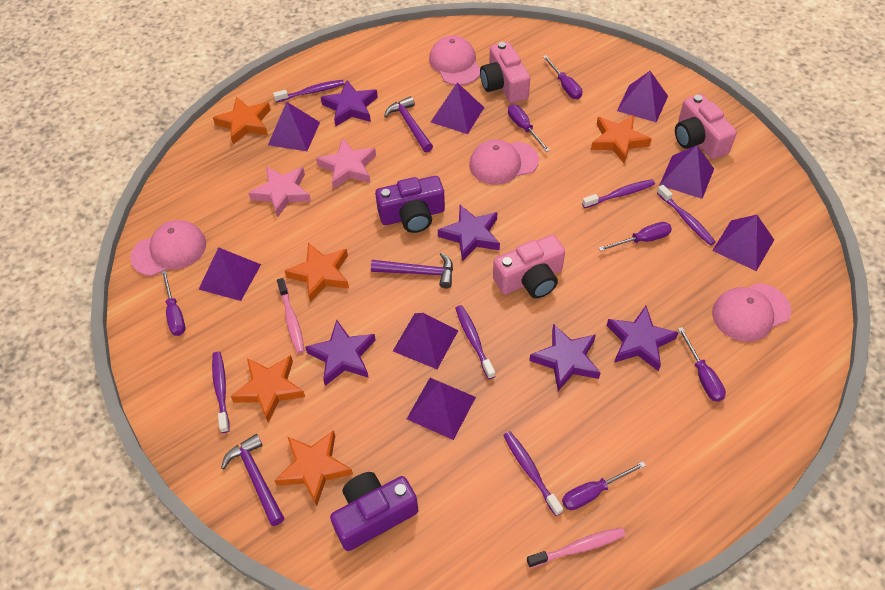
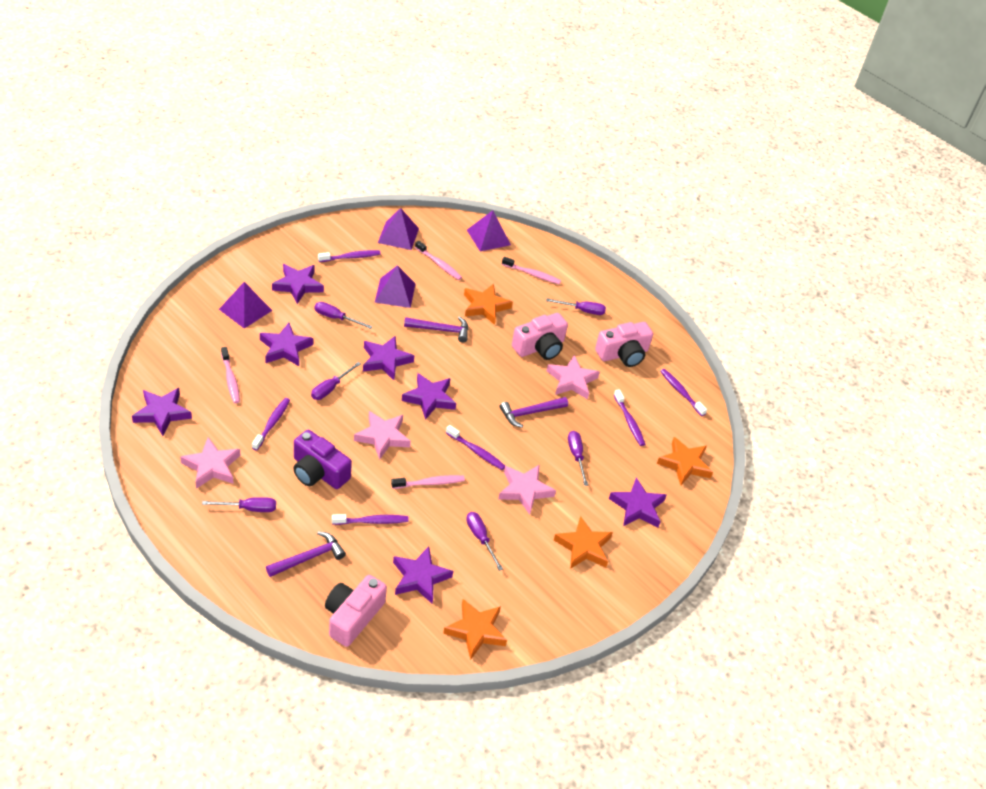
orange star: [213,97,271,145] [230,355,305,423] [274,430,353,506] [285,243,349,302] [591,115,652,163] = 5 -> [443,599,507,660] [464,284,513,325] [554,516,613,569] [657,437,713,485] = 4
pink cap: [130,220,206,276] [429,36,480,85] [469,139,539,185] [712,283,791,342] = 4 -> none = 0
pink star: [249,166,311,218] [316,138,376,189] = 2 -> [180,437,240,489] [354,411,411,460] [498,464,556,515] [547,355,600,399] = 4
pink toothbrush: [277,278,304,353] [527,527,626,568] = 2 -> [221,347,240,403] [391,475,465,489] [415,241,462,280] [502,257,561,284] = 4
purple camera: [330,472,418,551] [375,176,445,233] = 2 -> [293,430,352,489] = 1
purple pyramid: [199,247,261,301] [268,102,320,151] [393,313,459,369] [407,378,476,440] [431,83,484,134] [617,71,668,122] [660,145,714,199] [712,215,774,271] = 8 -> [219,282,272,329] [375,265,415,308] [378,208,419,250] [467,210,511,251] = 4
purple star: [305,320,376,386] [321,80,378,126] [438,205,500,261] [529,324,601,391] [607,306,679,371] = 5 -> [132,388,192,436] [260,323,313,366] [272,264,324,304] [363,336,415,380] [393,546,453,603] [402,373,456,420] [609,477,666,527] = 7

